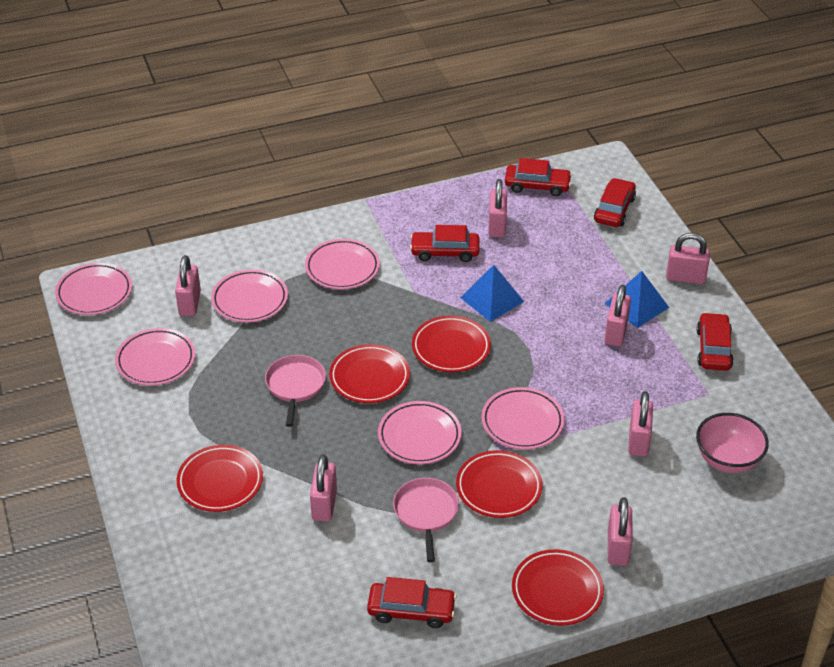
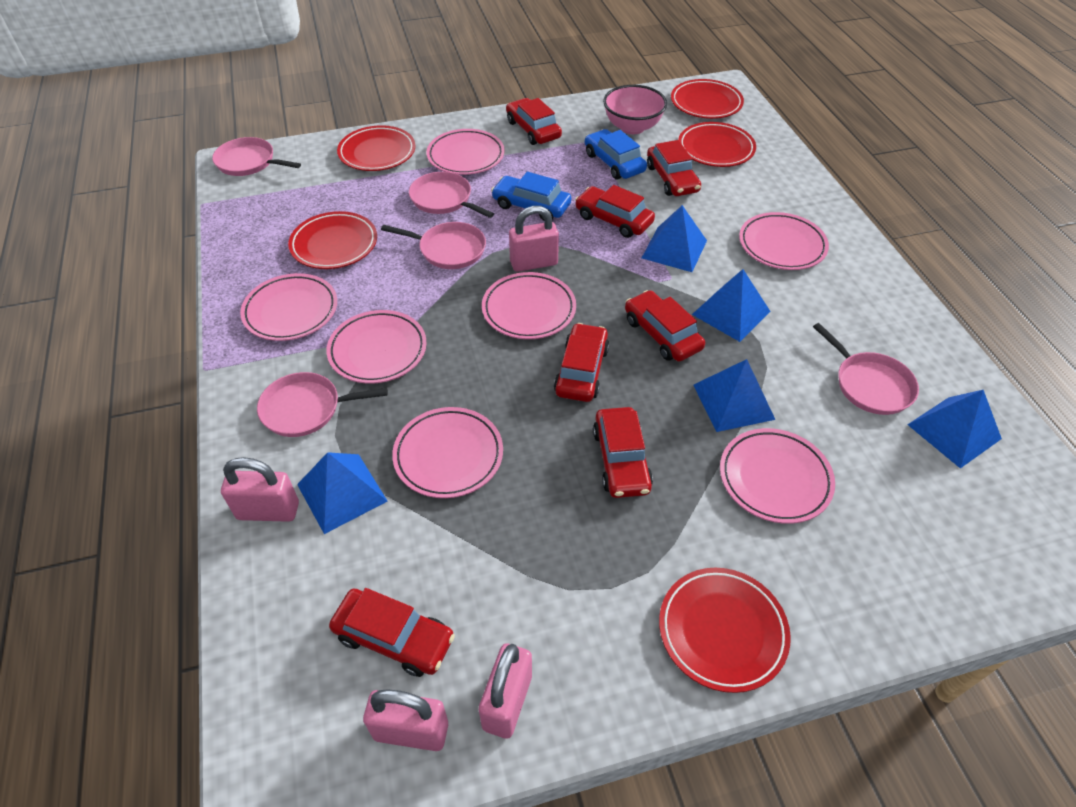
blue car: none = 0 -> [491,172,571,221] [585,129,647,179] = 2
blue pyramid: [460,265,524,322] [605,271,669,328] = 2 -> [297,452,388,534] [642,205,707,272] [692,269,771,342] [693,359,775,432] [908,390,1002,468] = 5
pink padlock: [175,255,201,316] [310,454,337,522] [488,179,507,237] [605,284,631,347] [608,497,633,566] [628,391,653,457] [666,233,710,284] = 7 -> [221,457,299,522] [363,689,448,751] [479,643,532,739] [509,206,559,272] = 4
pink pan: [265,355,326,427] [393,478,459,562] = 2 -> [212,137,301,176] [257,372,388,437] [381,222,486,269] [409,172,494,218] [813,323,919,415] = 5
pink plate: [55,263,132,315] [115,328,195,386] [211,269,288,323] [305,239,380,289] [378,401,462,464] [481,387,565,450] = 6 -> [240,273,337,341] [326,310,427,384] [392,407,503,498] [426,129,505,175] [482,272,576,339] [720,428,835,524] [739,212,829,270] = 7
red car: [367,577,457,628] [410,225,480,262] [505,158,572,196] [594,178,636,227] [696,312,734,371] = 5 -> [329,588,455,677] [506,98,562,145] [554,323,609,402] [575,185,655,238] [593,407,653,498] [625,290,705,362] [647,140,701,196] = 7

